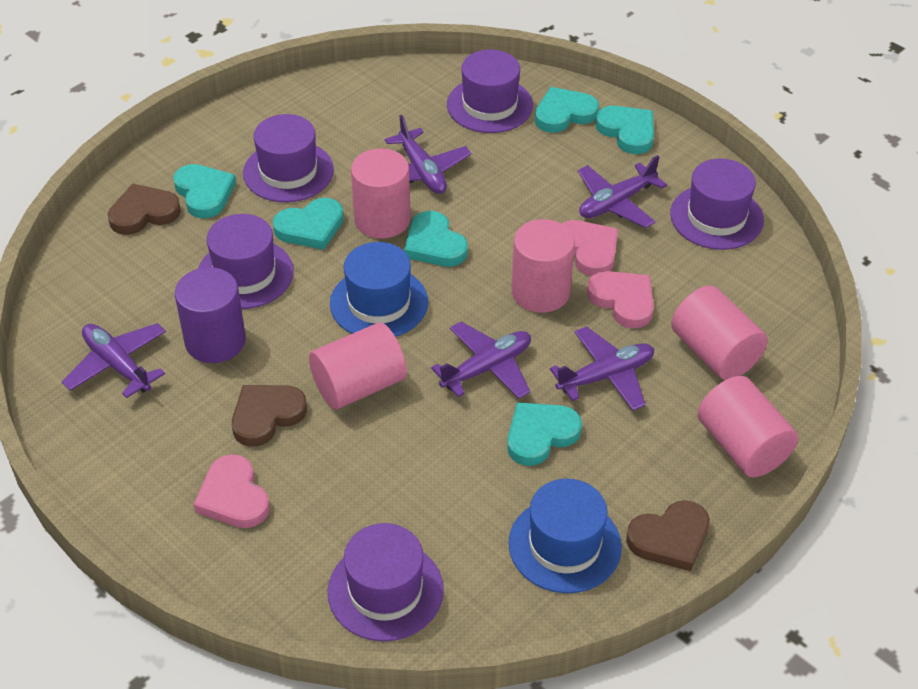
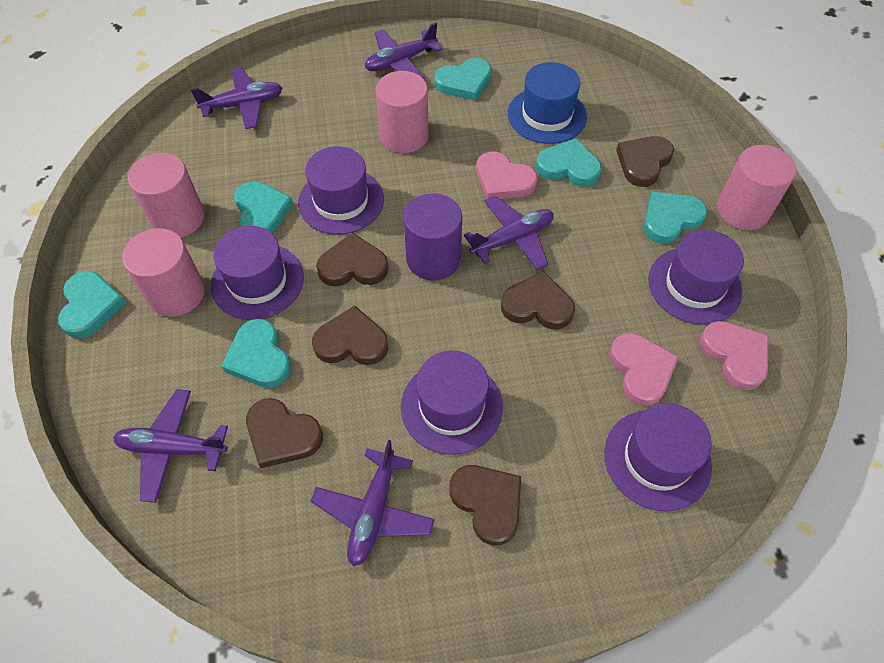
blue hat: [330,242,428,337] [508,479,622,593] = 2 -> [508,62,587,144] = 1
brown heart: [108,183,181,235] [232,385,307,447] [626,500,710,571] = 3 -> [246,398,323,468] [312,306,389,365] [316,233,389,286] [449,465,521,546] [501,271,575,329] [616,136,674,187] = 6
pink cylinder: [309,322,407,409] [351,148,411,238] [511,219,575,313] [671,286,768,380] [698,376,798,478] = 5 -> [122,228,205,317] [128,153,204,237] [376,71,429,153] [717,145,796,230] = 4

